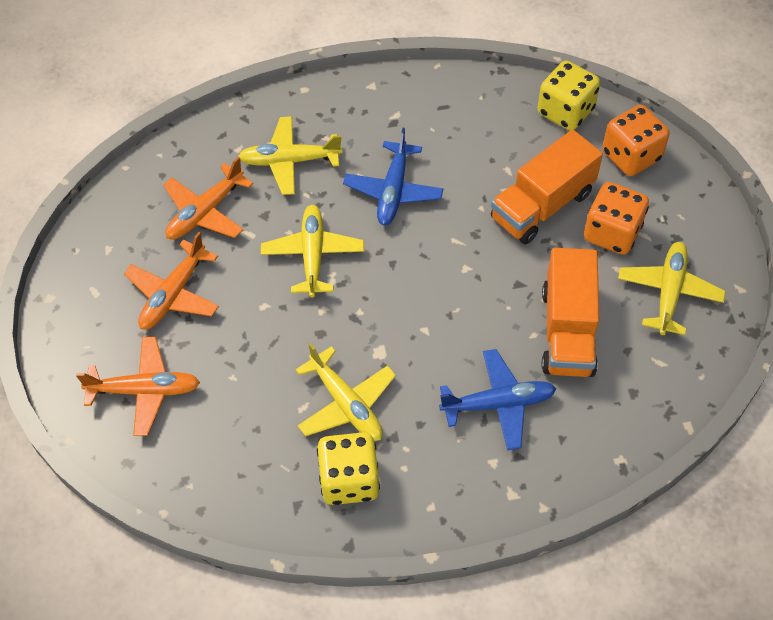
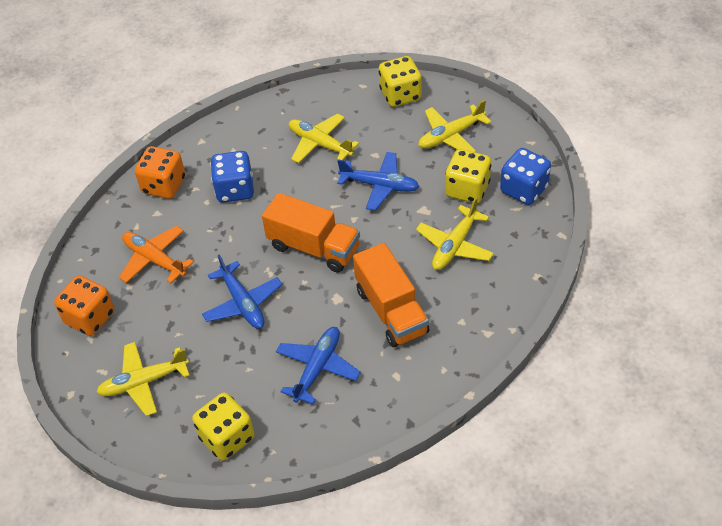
blue dice: none = 0 -> [210,151,254,203] [500,148,551,205] = 2
blue plane: [343,128,444,226] [439,349,556,450] = 2 -> [202,255,282,329] [276,327,361,404] [337,152,419,211] = 3
orange plane: [76,337,200,436] [124,232,219,330] [163,157,254,240] = 3 -> [119,226,194,283] = 1
yellow dice: [317,432,380,505] [538,61,600,130] = 2 -> [192,393,254,461] [379,56,422,107] [445,149,491,203] = 3

